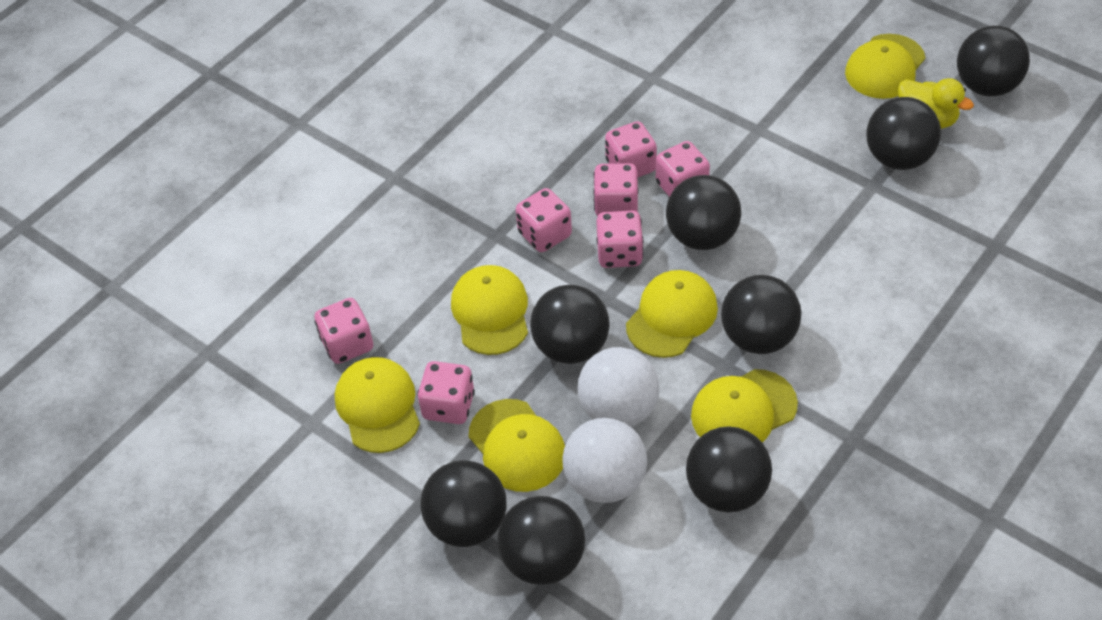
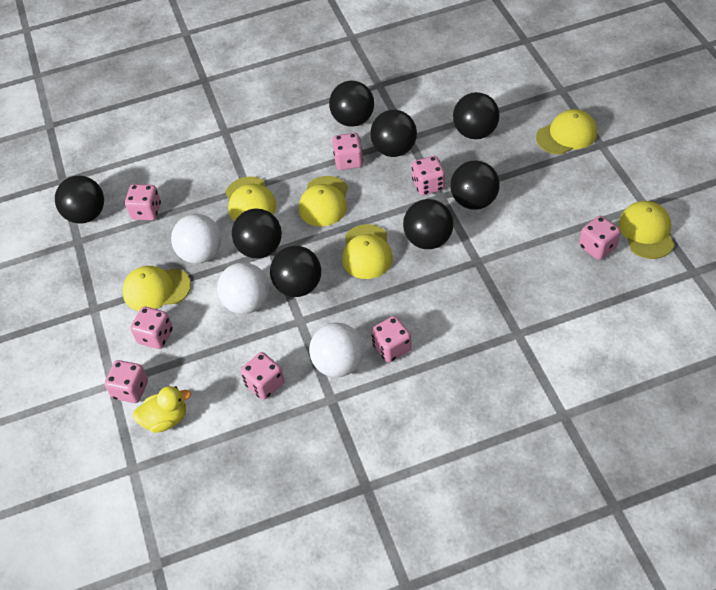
pink dice: [314,298,373,364] [417,361,475,424] [516,188,572,252] [593,163,639,217] [596,210,643,268] [605,121,657,177] [656,141,710,197] = 7 -> [105,360,148,403] [125,184,161,220] [130,307,173,349] [241,352,284,400] [332,133,363,170] [371,316,412,362] [412,156,445,195] [579,216,621,260] = 8
white ball: [562,418,647,503] [577,347,659,427] = 2 -> [171,214,222,264] [217,262,269,314] [309,323,364,377] = 3

